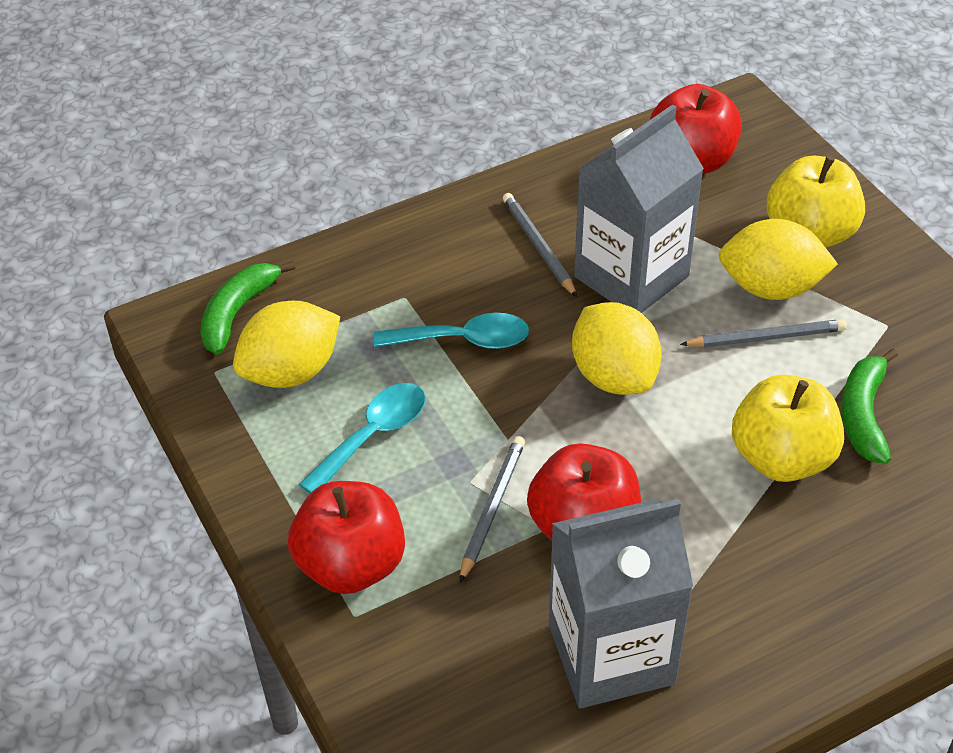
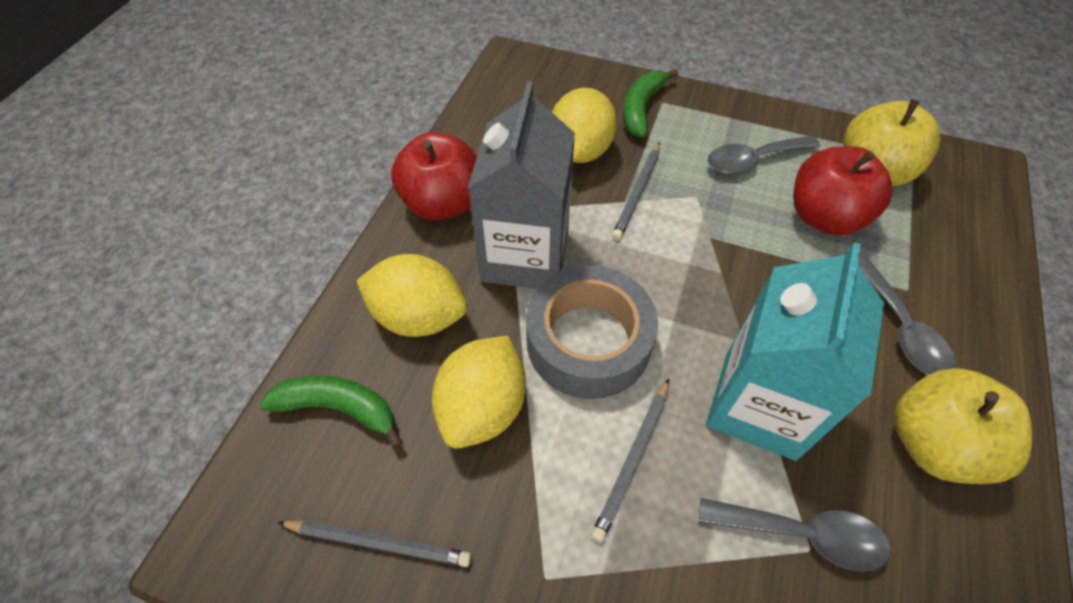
grey carton: [549,499,693,708] [574,104,704,313] = 2 -> [468,81,575,289] = 1
grey spoon: none = 0 -> [699,498,891,572] [708,135,820,174] [857,256,956,375] = 3
grey tape: none = 0 -> [526,265,658,399] = 1
red apple: [288,481,405,594] [527,443,641,541] [650,84,742,174] = 3 -> [391,132,477,220] [793,146,893,235] = 2
turquoise carton: none = 0 -> [706,242,884,461] = 1
turquoise spoon: [299,383,426,493] [374,313,529,349] = 2 -> none = 0

